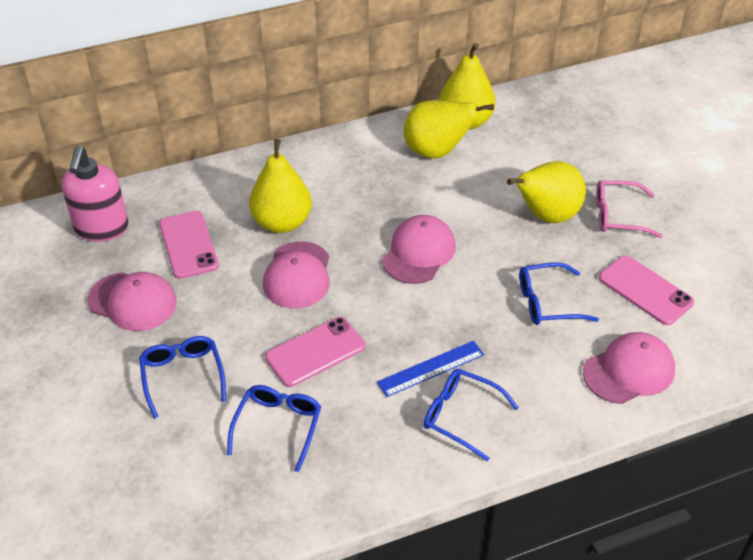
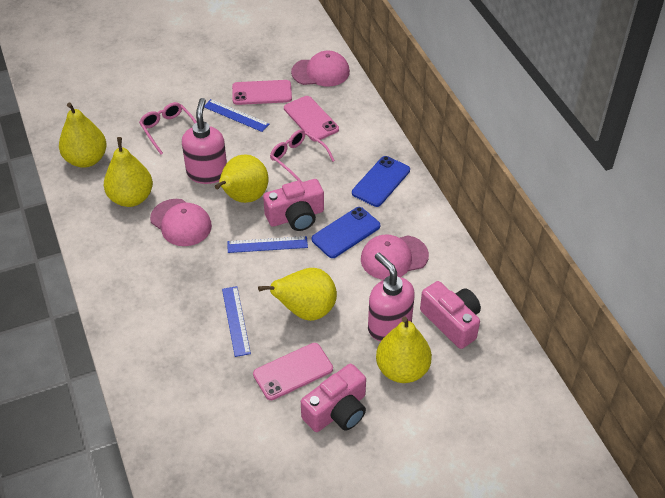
blue glasses: [139,336,226,419] [227,385,321,472] [424,369,519,461] [519,262,599,325] = 4 -> none = 0
blue phone: none = 0 -> [311,207,380,258] [352,156,410,207] = 2
blue ruler: [377,341,484,397] = 1 -> [204,99,269,132] [222,286,251,357] [227,236,308,253] = 3
pink camera: none = 0 -> [263,179,324,231] [301,364,366,432] [420,281,481,349] = 3
pink cap: [87,272,177,331] [263,241,329,309] [382,215,456,284] [583,332,675,404] = 4 -> [150,199,212,246] [291,51,350,87] [361,234,429,280] = 3
pink glasses: [596,180,663,238] = 1 -> [139,102,197,155] [270,130,335,182] = 2
pink soap dispenser: [61,146,129,242] = 1 -> [182,98,227,184] [368,253,415,341] = 2
yellow pear: [249,139,312,233] [404,100,494,158] [439,43,496,130] [507,161,586,223] = 4 -> [59,103,107,168] [104,137,153,207] [215,154,268,203] [258,268,337,321] [376,316,432,383] = 5

